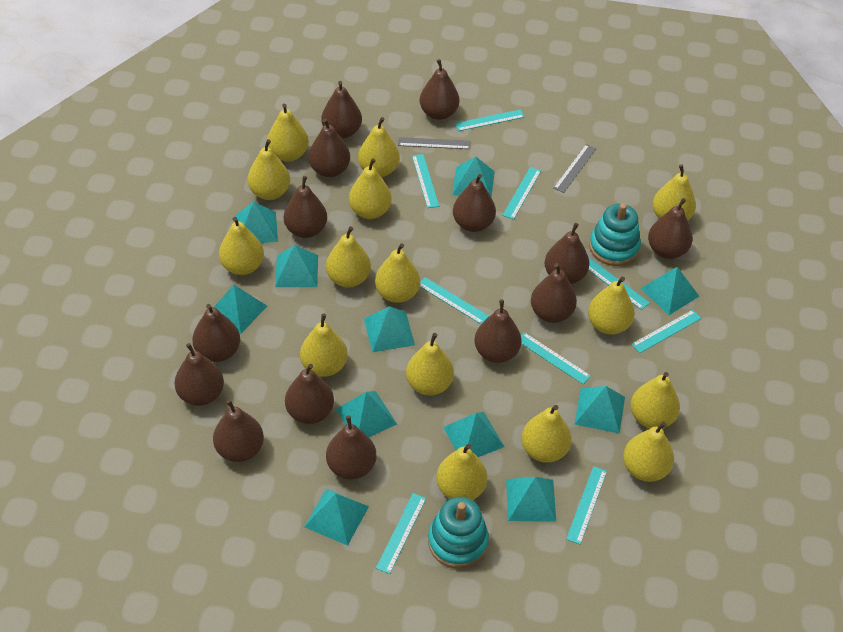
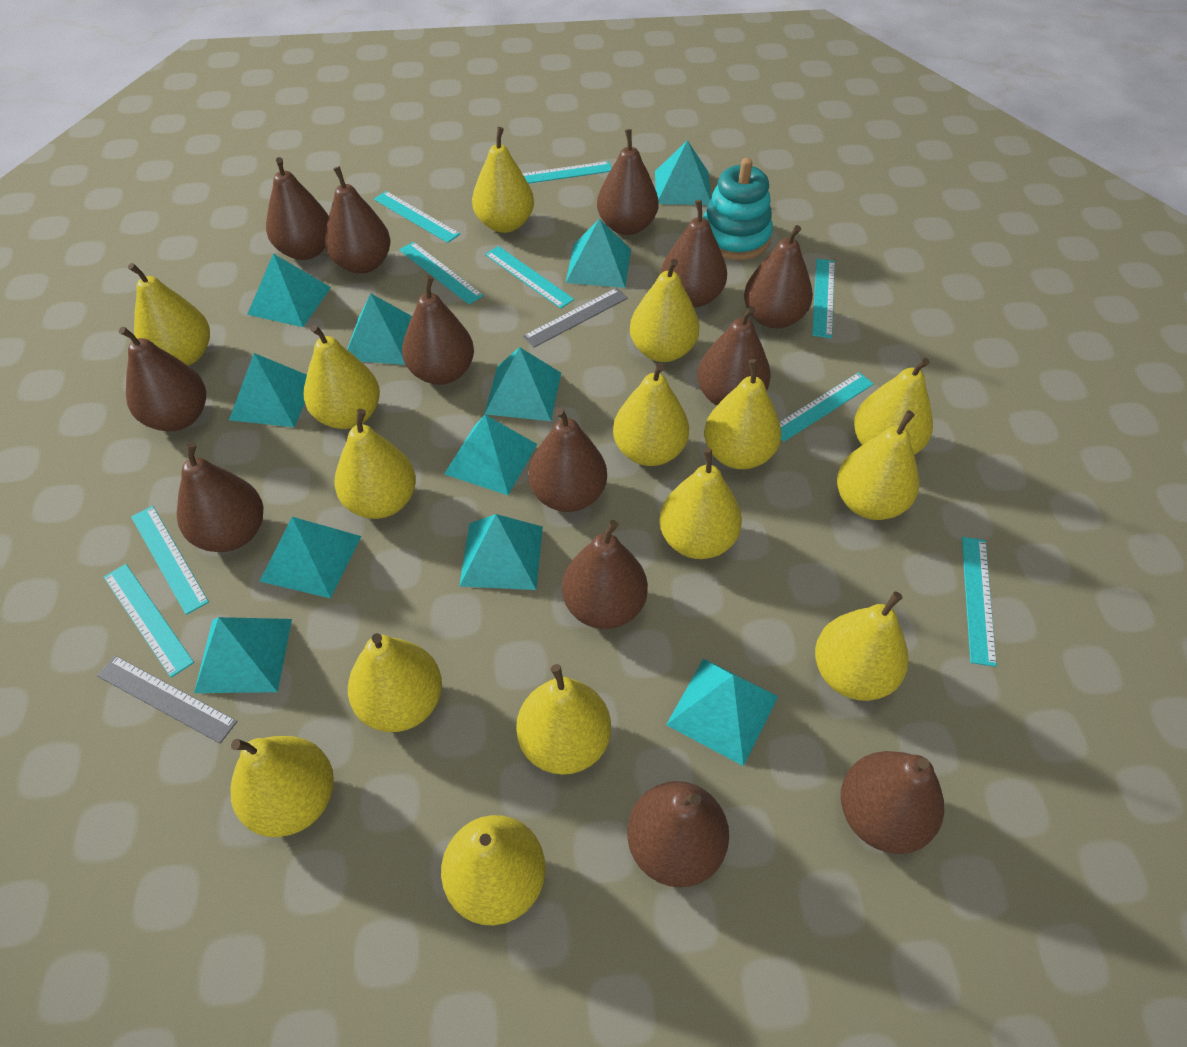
brown pear: [174,343,224,406] [192,304,240,362] [213,399,264,462] [284,176,327,238] [285,364,334,424] [308,119,350,177] [321,81,362,139] [326,416,377,479] [420,59,460,120] [453,174,496,232] [474,300,521,363] [531,263,577,323] [544,223,589,284] [648,198,693,259] = 14 -> [119,326,206,431] [177,442,263,552] [266,157,329,260] [324,166,390,274] [402,275,474,385] [528,408,607,512] [562,520,648,629] [597,129,659,235] [627,781,729,888] [661,200,727,307] [697,306,771,406] [744,225,813,329] [841,751,944,854] = 13
turquoise stacking toy: [428,497,489,569] [589,203,641,266] = 2 -> [703,158,773,260] = 1

